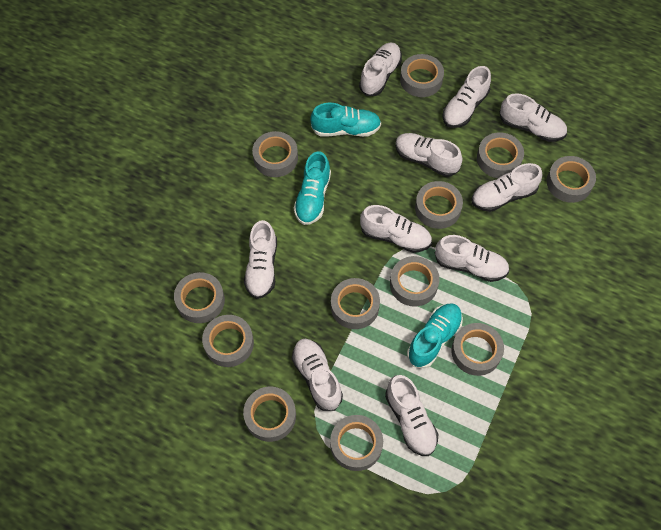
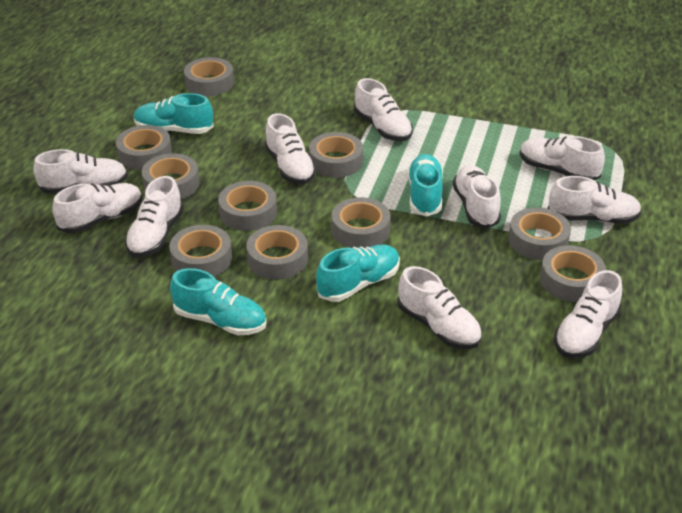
grey tape: [174,272,225,323] [202,315,254,367] [243,387,296,442] [252,131,298,177] [330,415,383,471] [331,278,380,329] [390,256,439,307] [400,54,444,97] [415,181,463,229] [451,323,504,376] [477,132,524,178] [547,156,596,203] = 12 -> [116,125,172,170] [142,153,199,199] [169,225,232,276] [184,57,234,96] [218,181,277,231] [246,225,308,280] [309,132,363,178] [331,197,391,248] [508,207,571,260] [540,245,606,302] = 10
turquoise shoe: [294,151,331,225] [310,103,381,137] [407,303,463,369] = 3 -> [134,93,214,134] [170,268,266,335] [316,244,400,302] [407,154,443,217] = 4

